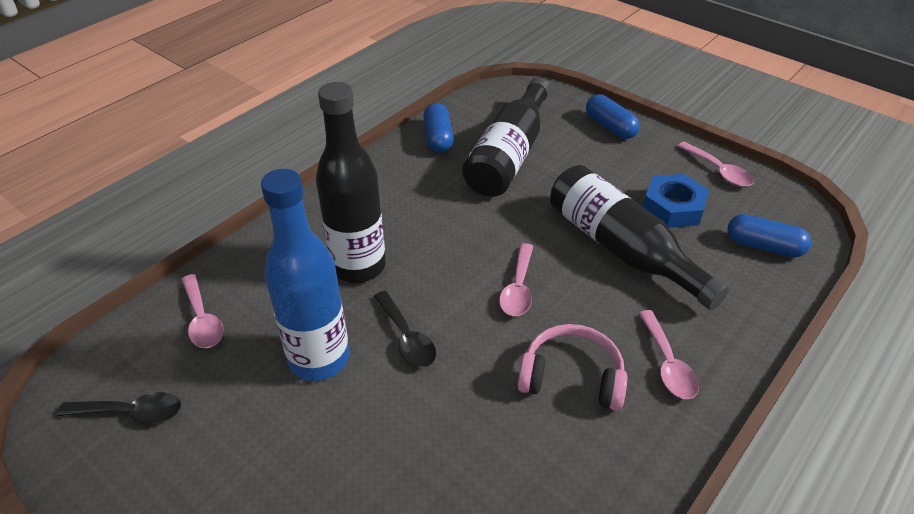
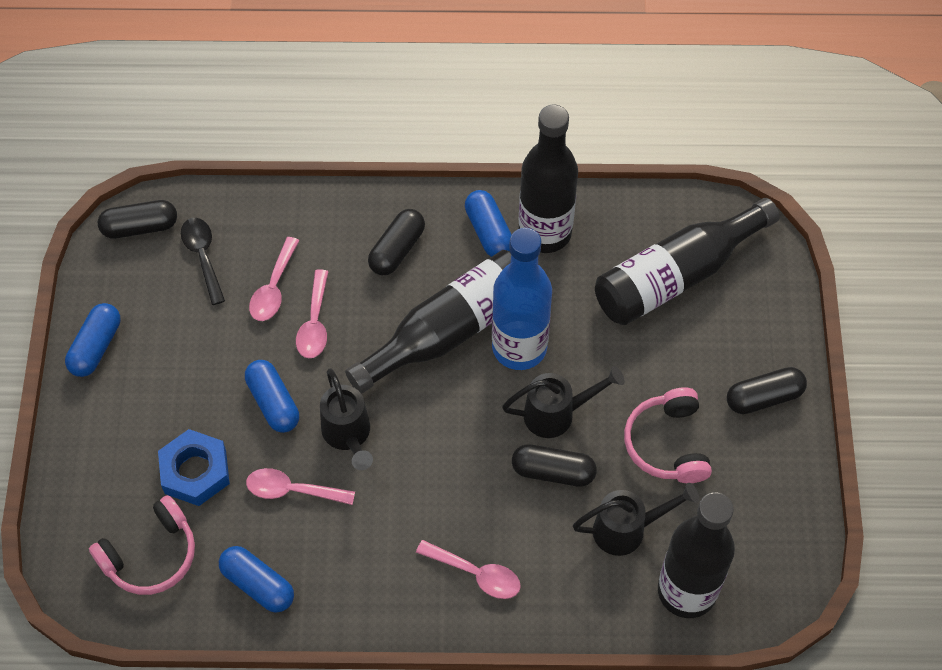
black bottle: [316,82,386,283] [462,78,550,197] [550,165,730,310] = 3 -> [345,250,511,394] [519,104,578,253] [595,198,780,325] [658,492,735,618] = 4
black capsule: none = 0 -> [98,200,177,239] [368,209,425,275] [512,444,597,487] [727,367,807,414] = 4
black spoon: [57,392,181,424] [374,291,436,368] = 2 -> [181,218,225,305] = 1
black watering can: none = 0 -> [320,368,373,470] [502,366,625,438] [573,483,699,556] = 3
blue capsule: [424,103,454,153] [586,94,640,139] [727,214,811,257] = 3 -> [65,303,120,377] [219,546,294,613] [245,360,299,433] [465,190,512,257] = 4
pink headphones: [518,324,627,411] = 1 -> [89,495,195,595] [624,387,712,483] = 2

